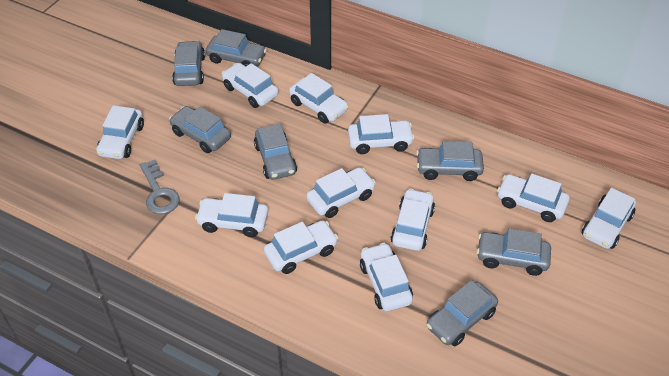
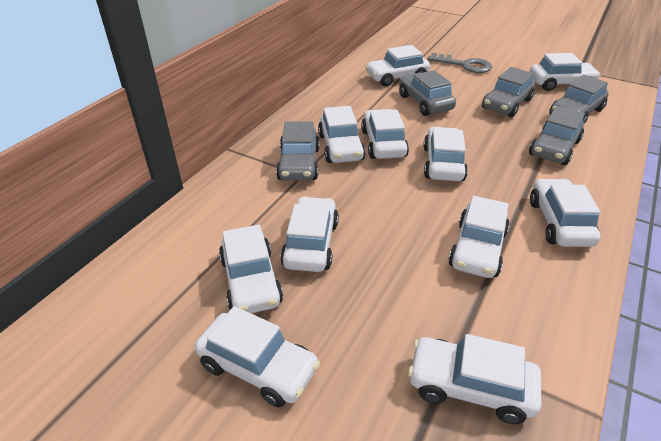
grey car: [169,106,231,153] [172,41,205,86] [206,29,267,67] [254,124,297,180] [416,141,484,181] [426,280,498,346] [477,228,551,276] = 7 -> [276,122,320,181] [399,70,456,116] [482,67,535,117] [529,106,585,165] [549,75,609,123] = 5

